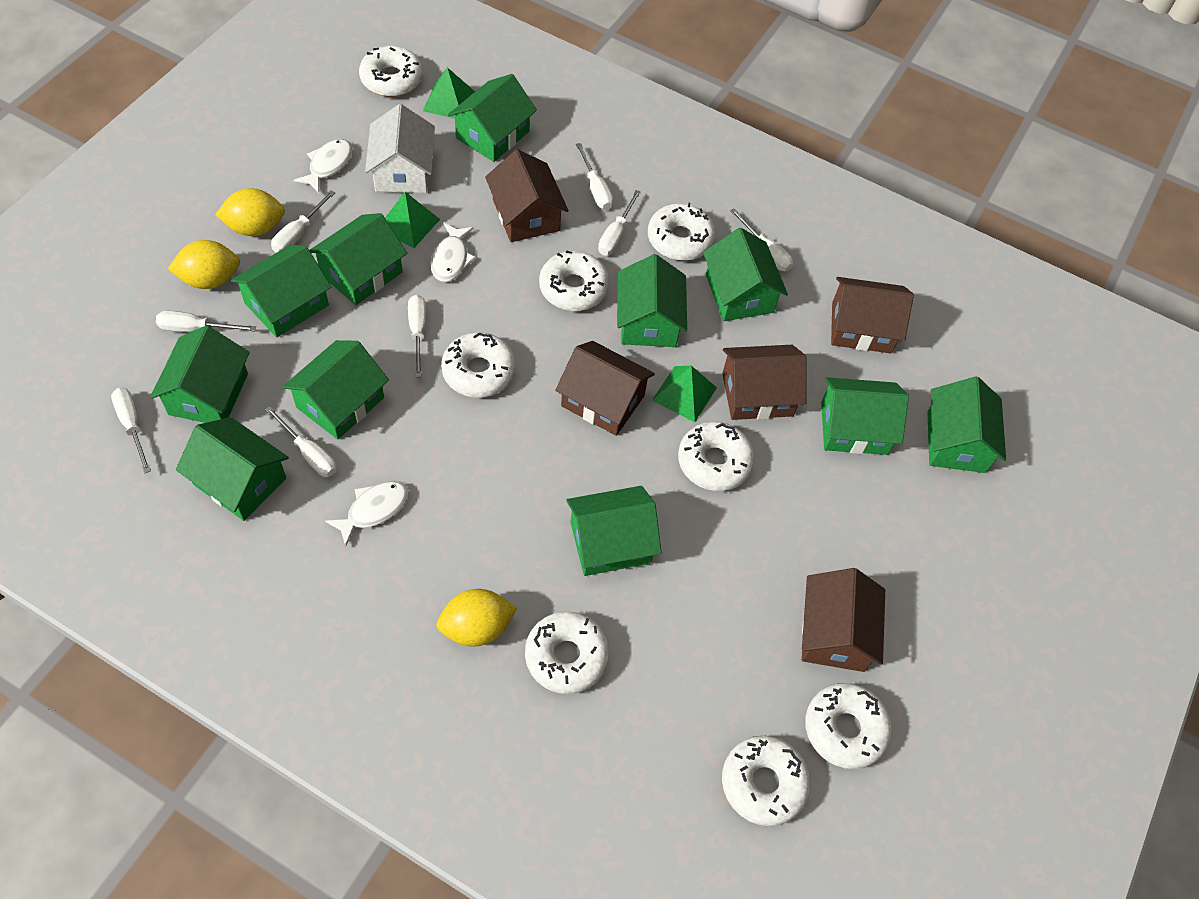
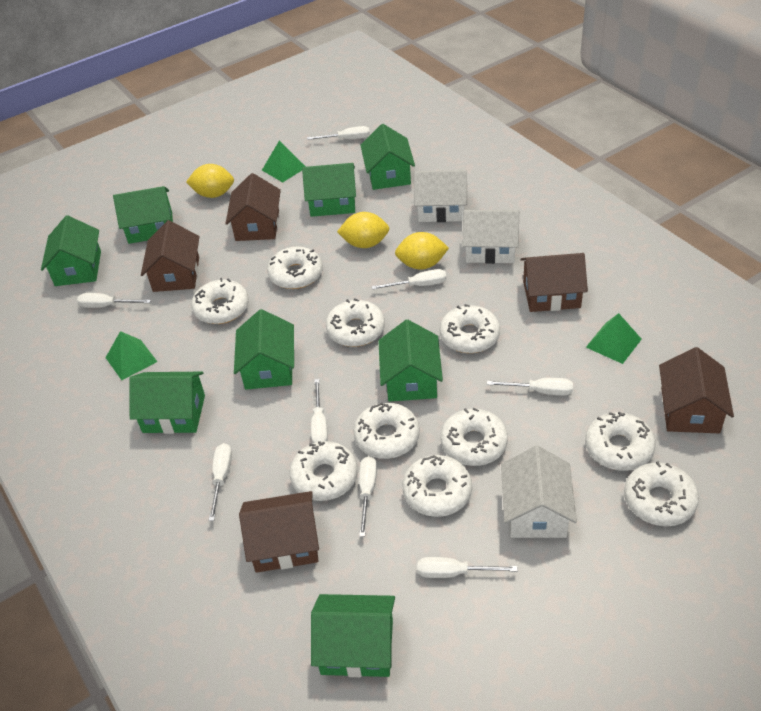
green house: [150,325,250,423] [176,417,289,521] [231,245,331,337] [282,340,389,439] [309,213,407,305] [448,74,537,162] [566,486,662,576] [617,254,687,347] [703,228,788,321] [821,377,909,455] [927,376,1006,473] = 11 -> [41,215,101,286] [113,186,173,244] [129,372,205,434] [234,309,294,390] [302,163,356,217] [311,594,395,677] [360,124,415,190] [378,319,443,402] = 8
white donut: [359,46,423,97] [441,332,516,398] [525,612,610,694] [539,250,610,311] [648,203,716,261] [678,422,755,491] [722,735,811,826] [805,683,892,769] = 8 -> [191,278,249,324] [267,247,323,289] [290,441,358,501] [326,299,385,347] [353,402,420,459] [402,455,472,517] [440,304,500,353] [440,408,508,466] [585,411,656,471] [624,462,699,526] = 10
white fish: [293,139,353,193] [325,481,409,546] [430,222,476,282] = 3 -> none = 0
white house: [365,104,435,193] = 1 -> [414,170,467,222] [462,210,519,264] [501,446,577,538] = 3

